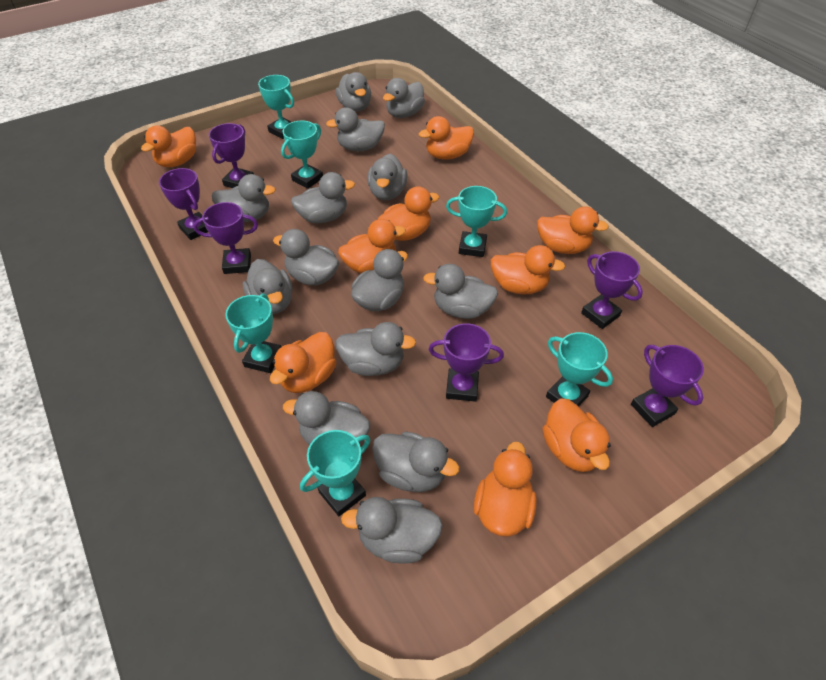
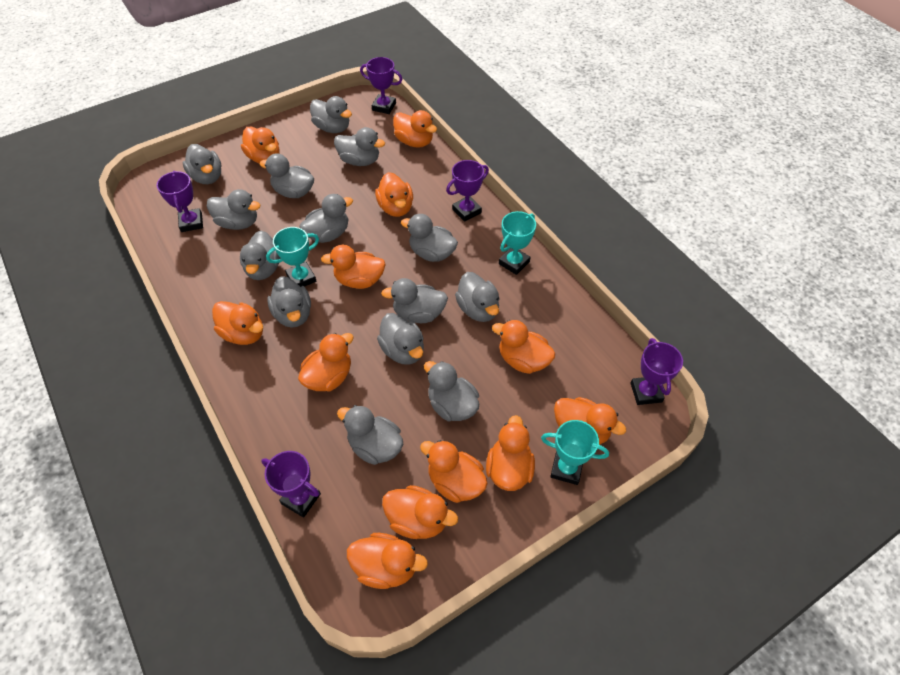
orange duck: [141,125,196,167] [270,332,337,393] [338,219,406,273] [377,186,439,241] [419,116,474,160] [474,442,537,537] [491,245,565,295] [537,206,609,254] [543,398,611,472] = 9 -> [212,301,263,345] [241,127,280,164] [298,333,354,392] [321,245,386,289] [347,533,428,589] [375,172,413,217] [382,485,458,539] [393,110,437,147] [420,440,488,503] [486,415,535,491] [492,320,555,374] [554,397,626,445] = 12
purple trophy: [159,168,208,240] [193,202,258,274] [209,123,254,188] [429,323,504,402] [581,251,643,329] [631,345,704,427] = 6 -> [156,171,203,232] [261,451,321,518] [360,57,403,114] [446,160,489,222] [630,338,683,405] = 5
turquoise trophy: [225,293,281,373] [258,75,294,139] [281,120,323,189] [300,430,370,516] [446,186,507,257] [546,332,613,407] = 6 -> [266,227,319,287] [499,211,536,275] [541,420,609,485] = 3

